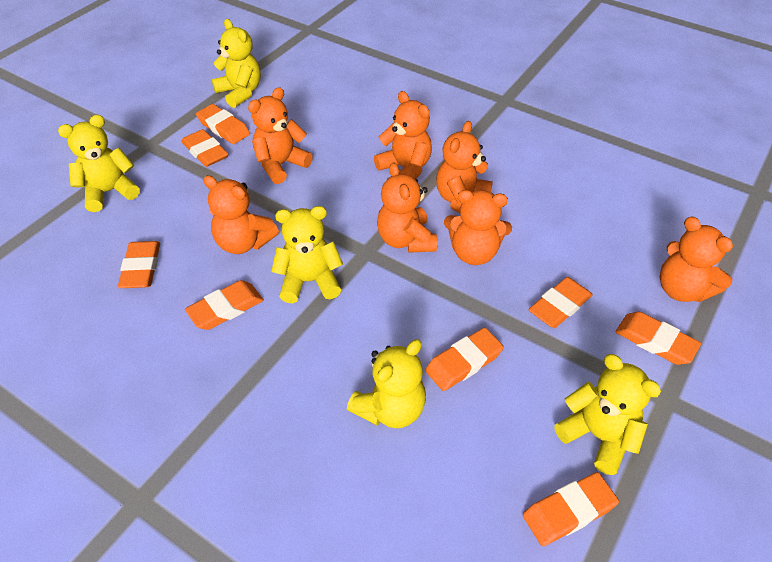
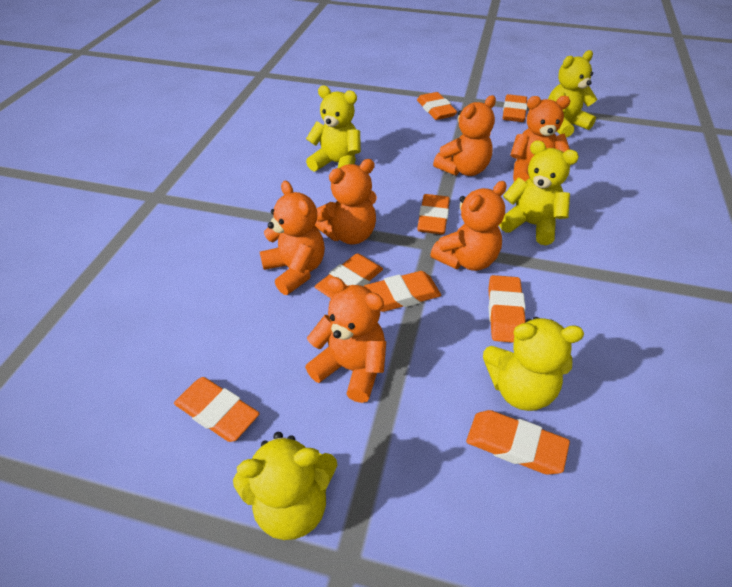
orange teddy bear: [203,175,279,254] [248,87,313,184] [374,91,432,179] [377,163,437,253] [436,121,493,213] [444,190,512,265] [660,216,733,302] = 7 -> [260,181,325,295] [305,277,386,403] [315,159,377,244] [430,181,507,271] [433,95,496,176] [510,96,570,182] = 6

